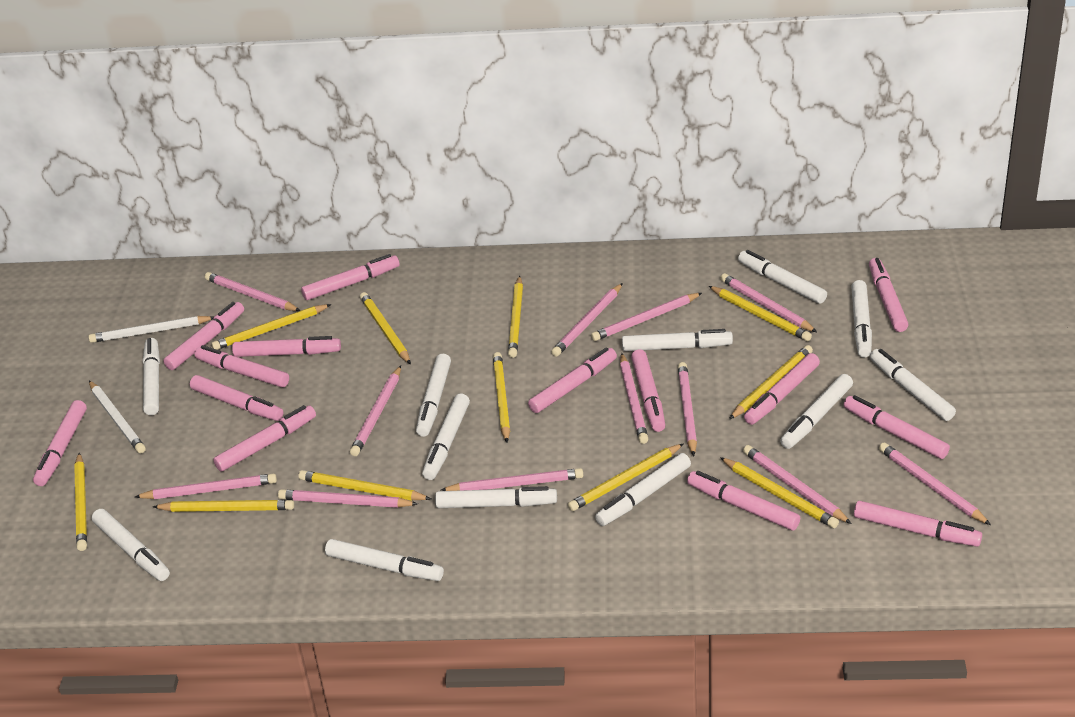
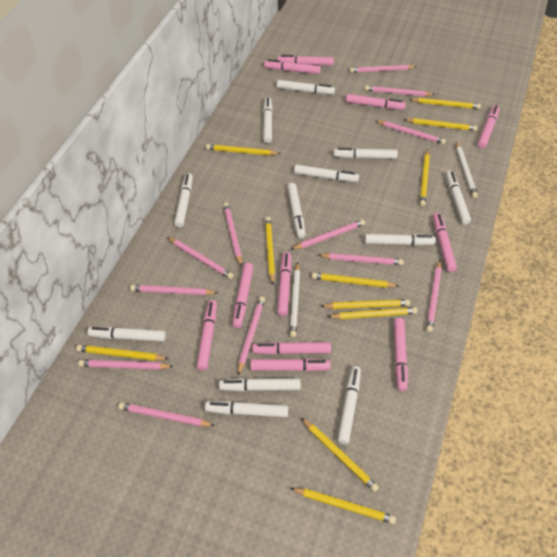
pink marker: [33,400,87,486] [163,302,244,370] [190,375,283,421] [195,345,289,387] [213,405,316,471] [232,336,341,357] [301,254,400,300] [528,347,617,413] [631,349,665,432] [687,471,800,531] [744,353,820,425] [844,395,950,459] [854,501,982,547] [869,258,909,332] = 14 -> [196,300,217,370] [232,263,253,328] [250,359,331,371] [252,342,331,355] [264,59,321,74] [277,55,334,66] [277,252,291,316] [346,94,406,110] [394,318,408,391] [433,213,457,272] [478,105,500,149] = 11

